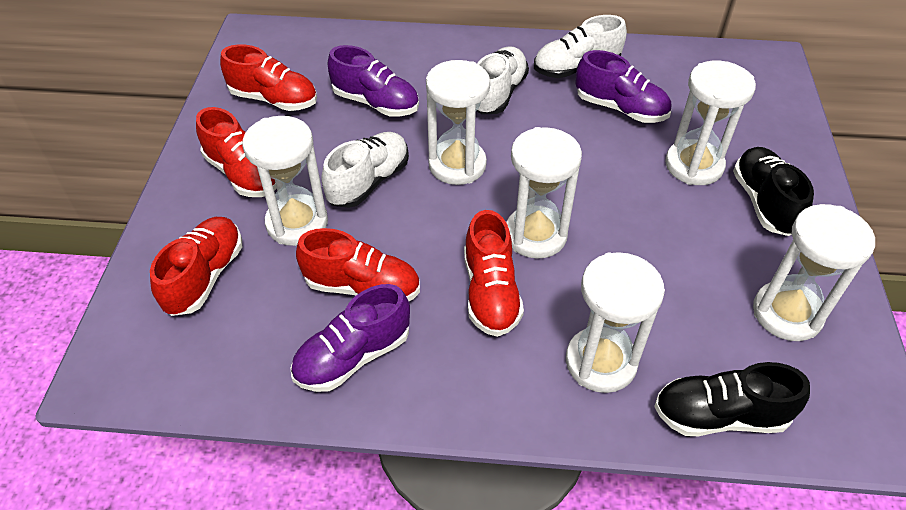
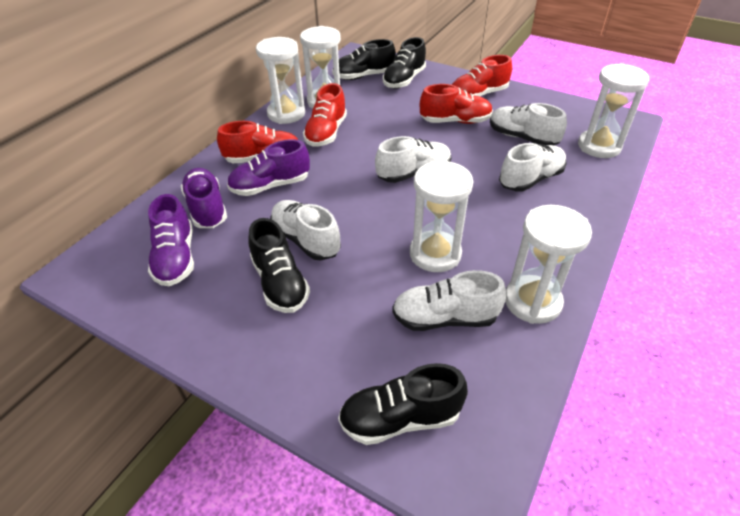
black shoe: [654,362,810,436] [733,147,814,236] = 2 -> [248,218,310,313] [332,39,396,80] [338,363,468,445] [383,37,426,89] = 4
red shoe: [150,217,242,316] [196,107,277,197] [220,44,317,111] [296,228,420,301] [464,210,524,337] = 5 -> [217,121,298,163] [303,83,347,147] [420,84,493,124] [452,55,512,96] = 4
white hourglass: [242,116,328,246] [426,60,490,185] [506,127,582,259] [566,252,665,393] [665,61,756,185] [753,204,875,341] = 6 -> [256,37,305,124] [300,26,341,109] [410,160,474,272] [505,205,592,324] [578,63,649,158] = 5
white shoe: [321,132,409,208] [477,46,529,115] [534,15,627,78] = 3 -> [270,200,341,260] [375,136,451,183] [392,270,506,331] [490,103,567,145] [499,143,567,192] = 5

